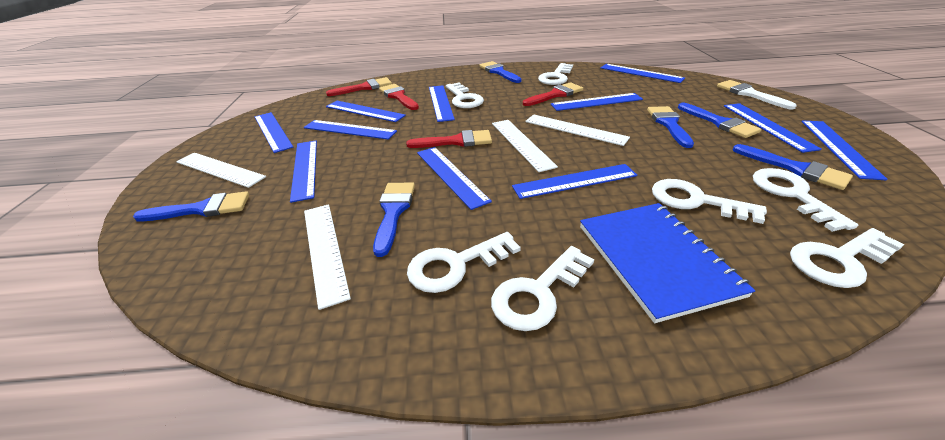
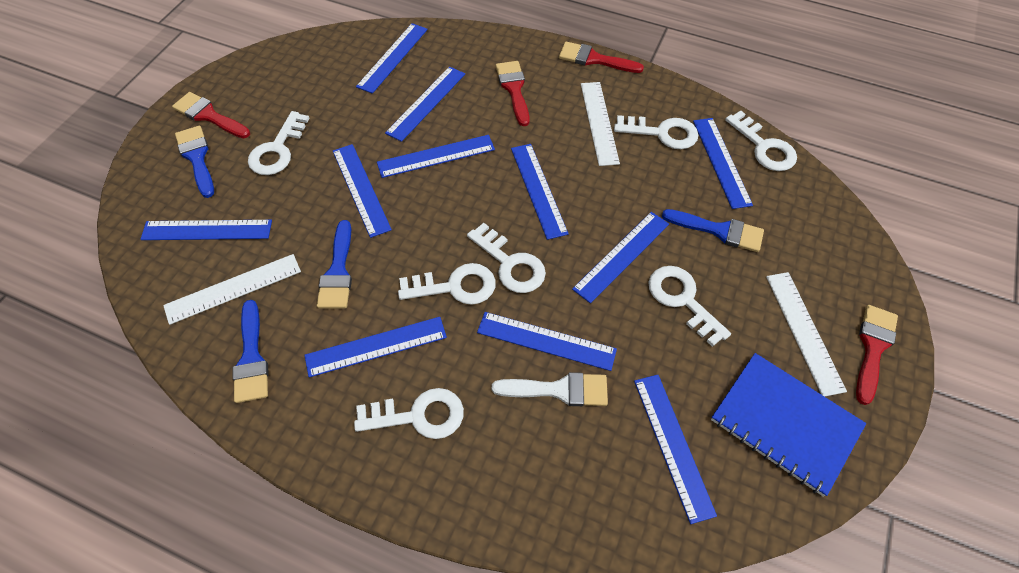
blue brush: [133,191,249,222] [373,183,415,257] [479,61,521,83] [647,106,694,148] [678,103,762,138] [732,144,853,190] = 6 -> [175,126,214,198] [233,300,269,403] [317,220,352,308] [662,209,764,252] = 4
white ruler: [176,153,266,188] [304,204,351,310] [492,120,558,172] [525,114,630,146] = 4 -> [163,254,301,325] [581,82,620,166] [766,272,847,397] = 3

